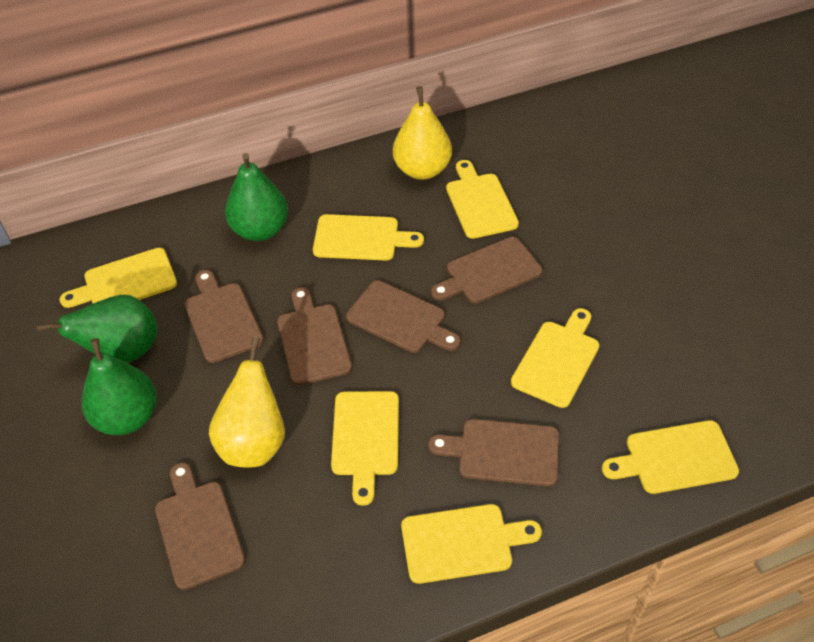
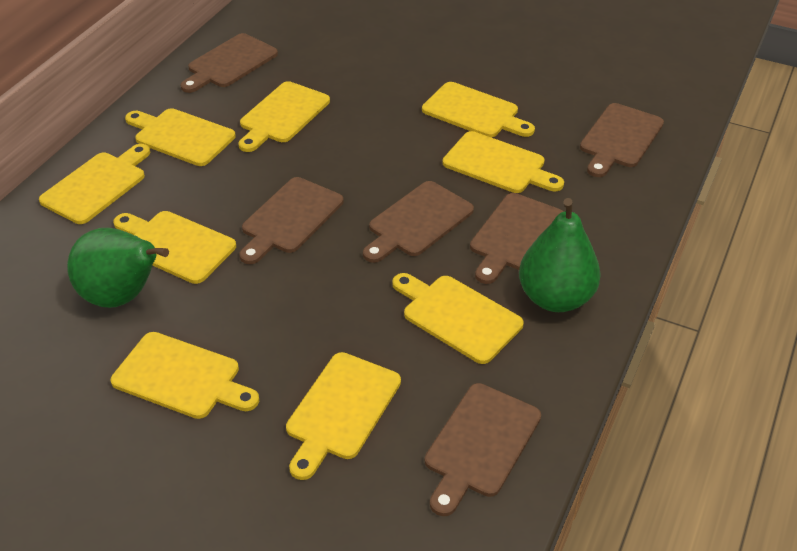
green pear: [36,295,158,363] [81,338,157,435] [225,153,288,241] = 3 -> [67,228,169,308] [519,198,601,312] = 2
yellow cutting board: [60,248,177,308] [313,214,424,261] [331,391,399,506] [401,504,542,584] [446,160,519,239] [511,308,599,408] [602,420,739,494] = 7 -> [39,144,150,224] [111,332,259,419] [113,211,236,284] [125,108,236,166] [239,81,330,152] [286,352,401,480] [392,273,524,364] [422,82,535,138] [443,131,564,193] = 9
yellow pear: [209,337,285,468] [393,86,452,180] = 2 -> none = 0

